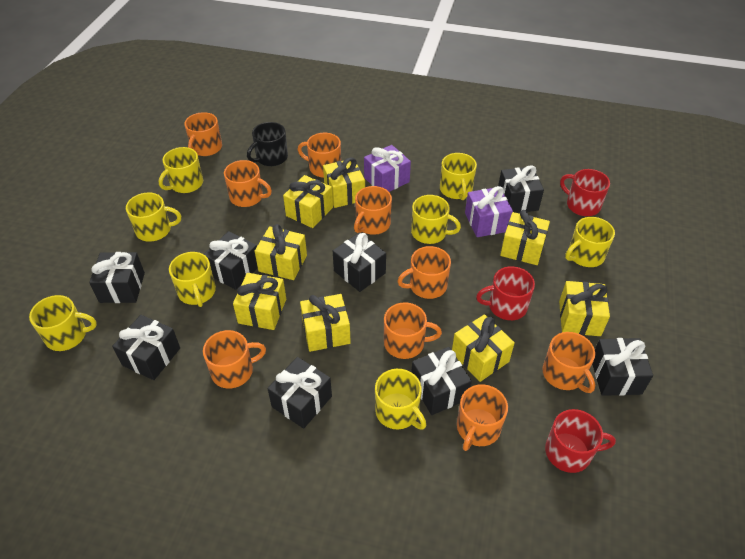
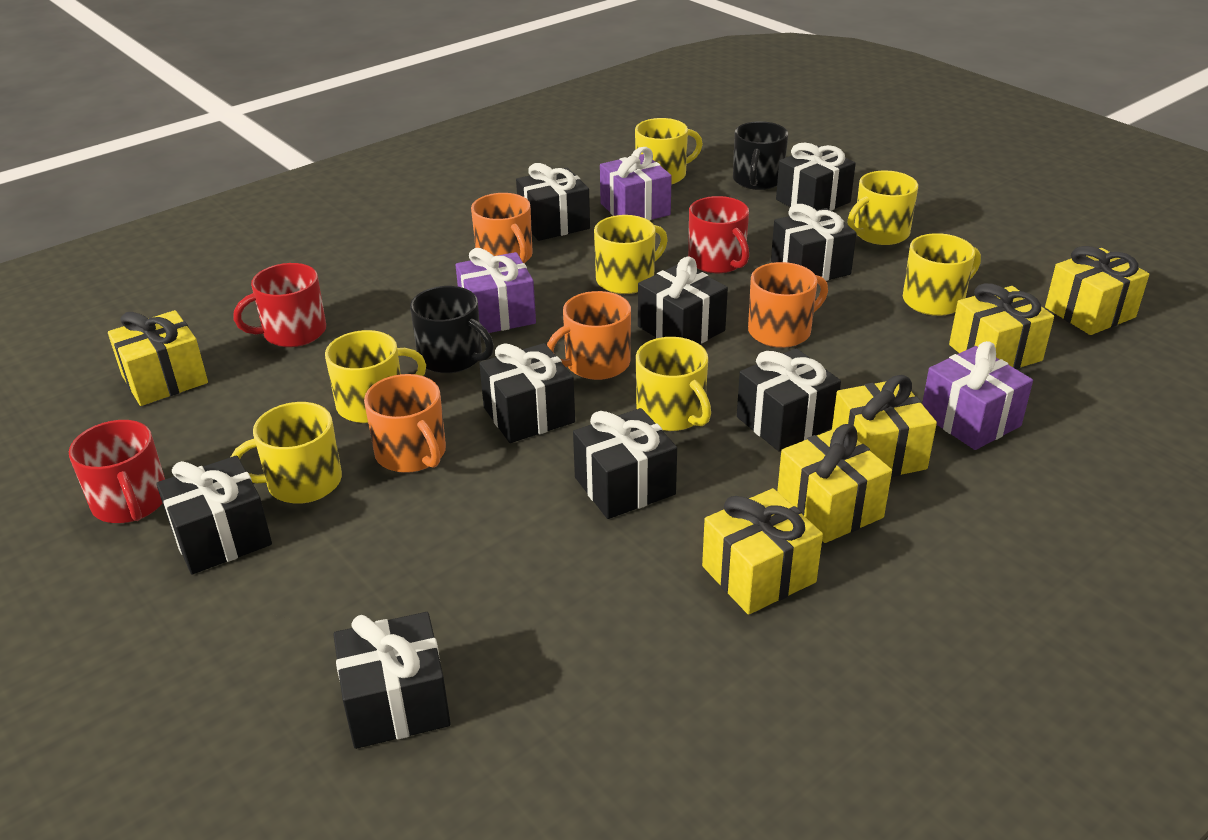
black gift: [89,252,145,303] [112,315,180,380] [204,231,258,290] [267,357,332,429] [333,233,386,292] [411,347,472,415] [498,165,544,213] [592,338,653,396] = 8 -> [156,455,272,574] [333,612,451,749] [479,343,575,443] [516,163,590,241] [573,408,677,519] [638,257,728,344] [737,348,841,451] [771,204,856,281] [776,143,856,211] = 9
black mug: [247,122,288,166] = 1 -> [410,286,494,373] [733,121,788,190] = 2
orange mug: [184,112,222,156] [203,330,266,389] [224,160,272,207] [298,133,341,178] [354,186,392,235] [384,302,442,359] [397,246,451,299] [457,384,508,451] [542,332,595,393] = 9 -> [364,374,446,473] [471,193,533,263] [547,291,631,380] [748,262,828,348] = 4
purple gift: [364,145,411,192] [465,186,513,237] = 2 -> [456,248,536,333] [600,147,672,221] [922,341,1033,450] = 3
yellow gift: [233,273,286,330] [255,224,307,280] [283,175,333,228] [300,294,351,352] [323,157,365,208] [452,314,515,382] [500,210,550,265] [559,281,610,336] = 8 -> [108,310,208,406] [702,488,823,615] [777,424,892,543] [832,375,937,477] [949,283,1054,369] [1045,246,1149,335] = 6
yellow mug: [29,295,97,351] [126,192,181,242] [159,147,203,193] [169,252,216,307] [375,369,426,430] [411,195,461,244] [440,153,477,200] [565,217,615,267] = 8 -> [231,402,342,504] [325,330,426,423] [594,215,668,294] [635,118,703,185] [636,337,711,431] [847,170,918,245] [903,233,981,316] = 7

